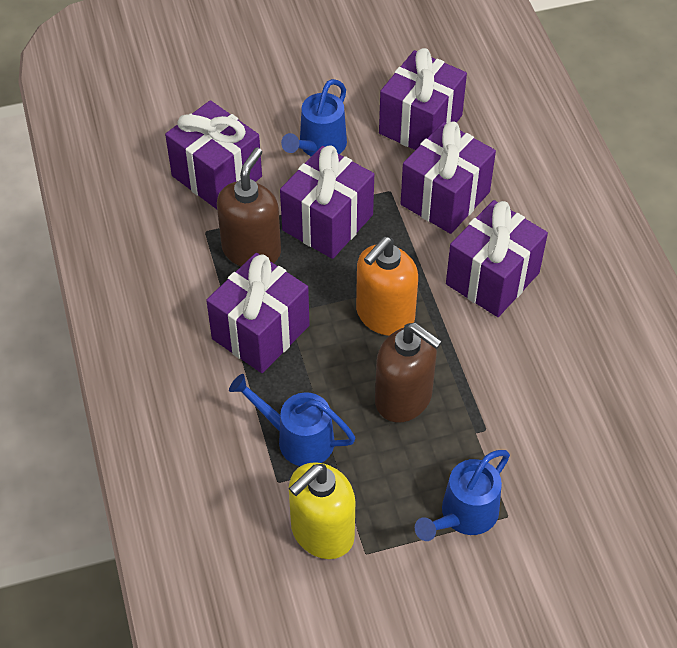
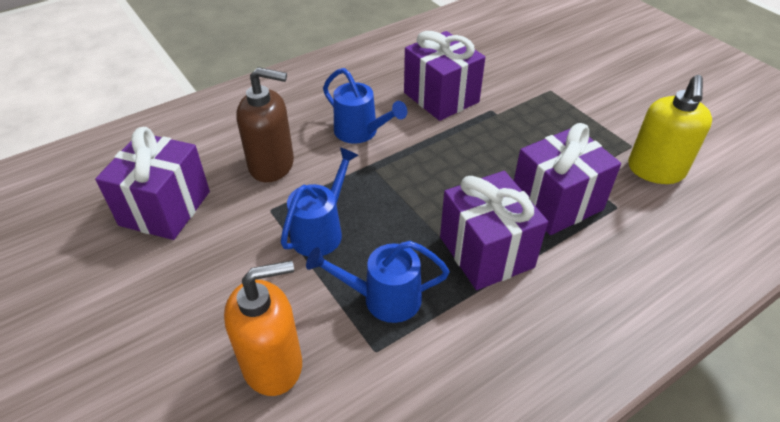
brown soap dispenser: [217,148,281,266] [375,323,442,423] = 2 -> [236,67,294,182] = 1
purple gift: [165,100,262,209] [206,253,310,373] [280,145,374,259] [379,48,467,150] [400,122,496,234] [446,200,548,317] = 6 -> [95,127,210,240] [404,31,485,121] [440,171,548,290] [514,123,621,235] = 4

